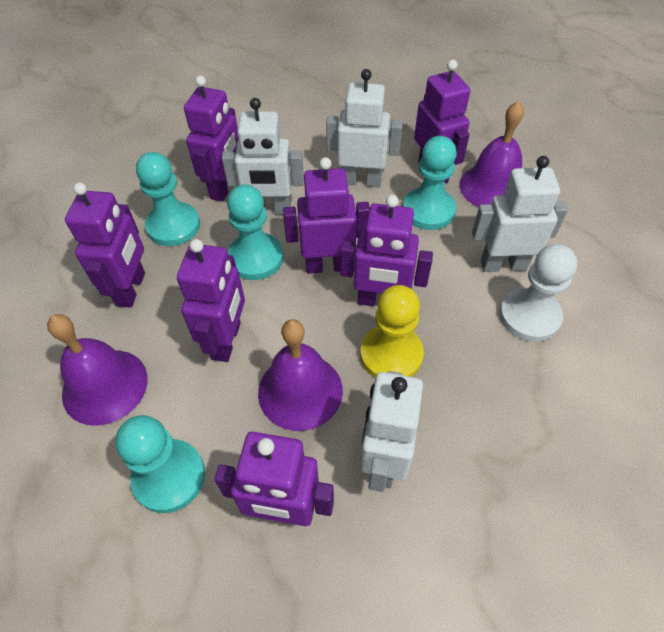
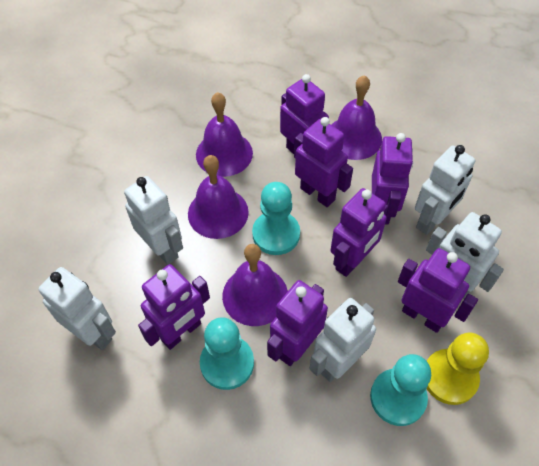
purple bell: [47,314,148,426] [258,319,343,431] [459,101,524,207] = 3 -> [188,155,249,239] [196,92,253,177] [222,244,288,326] [331,75,382,160] = 4
turquoise pawn: [116,415,205,513] [136,152,200,246] [227,184,284,280] [403,136,457,230] = 4 -> [200,317,254,390] [252,182,300,255] [370,354,431,426] = 3
white pawn: [499,244,577,342] = 1 -> none = 0
white robot: [222,98,304,214] [326,69,403,187] [361,371,423,492] [472,156,568,272] = 4 -> [38,267,116,350] [124,176,183,265] [309,298,376,382] [415,145,475,235] [426,212,504,299] = 5

